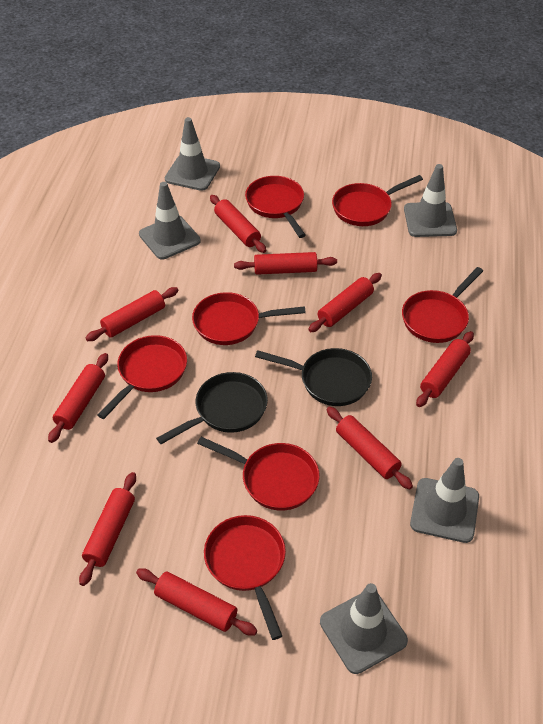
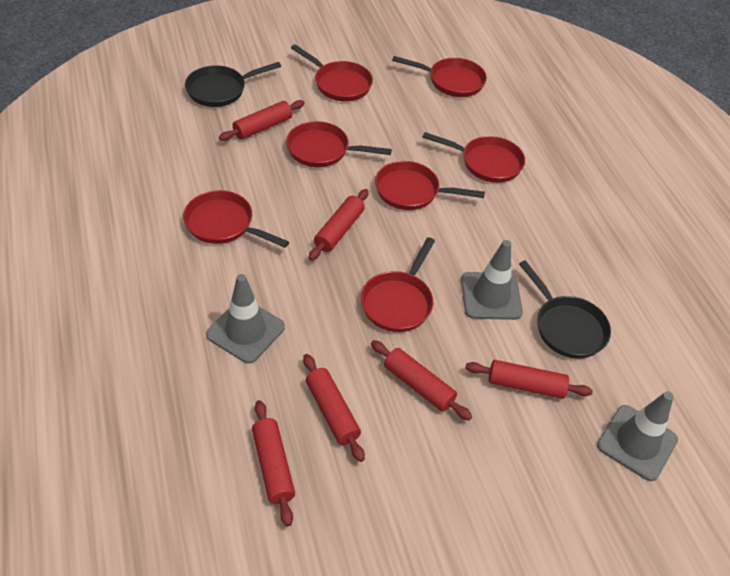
grey traffic cone: [139,182,201,259] [165,117,220,191] [320,583,408,674] [404,164,457,237] [410,458,479,543] = 5 -> [206,274,285,364] [461,240,523,320] [597,391,678,481] = 3
red rolling pin: [48,353,108,443] [79,472,136,586] [86,287,179,341] [136,568,257,635] [210,195,266,253] [234,252,337,275] [308,273,382,332] [326,407,413,490] [416,331,474,407] = 9 -> [219,100,305,141] [252,400,295,526] [303,354,365,462] [309,189,369,261] [371,340,472,421] [465,360,593,399] = 6

